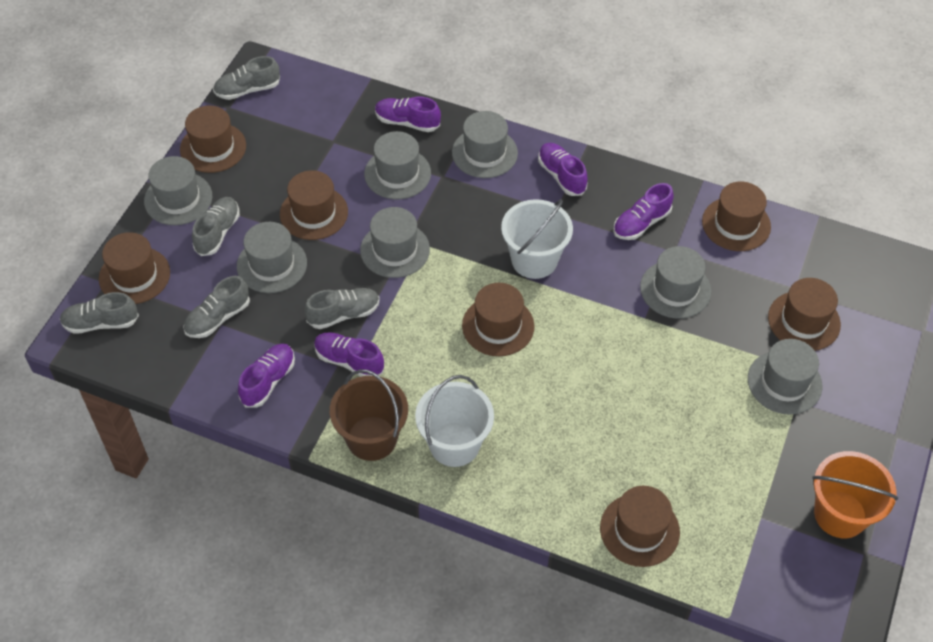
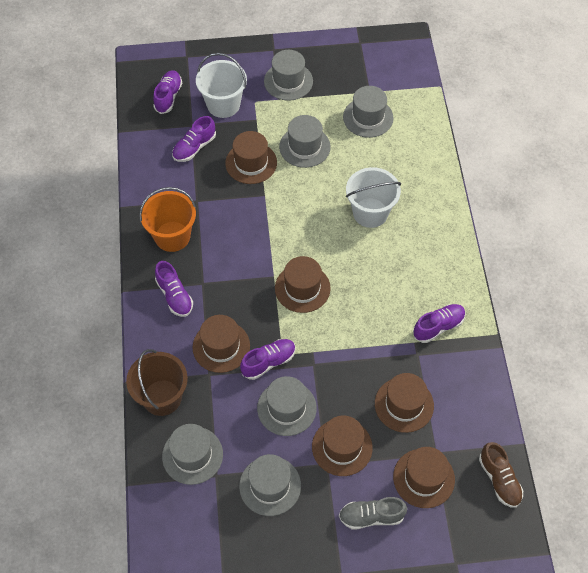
brown hat: [99,232,170,304] [180,106,246,173] [280,170,348,240] [462,283,534,356] [600,486,680,567] [702,182,771,251] [768,278,841,351] = 7 -> [192,315,250,373] [225,131,277,184] [275,256,331,313] [312,416,373,476] [375,373,434,433] [393,447,455,508] = 6
brown shoe: none = 0 -> [479,442,523,508] = 1
grey hat: [144,156,212,225] [237,222,307,293] [360,207,430,278] [364,131,431,199] [452,111,518,178] [640,246,711,318] [748,339,823,414] = 7 -> [162,424,223,485] [239,454,301,516] [257,376,317,436] [264,50,313,101] [279,115,331,168] [343,86,394,138] = 6
grey shoe: [60,292,139,334] [183,276,250,338] [192,197,240,256] [213,56,280,100] [304,288,380,329] = 5 -> [339,497,407,530] = 1

